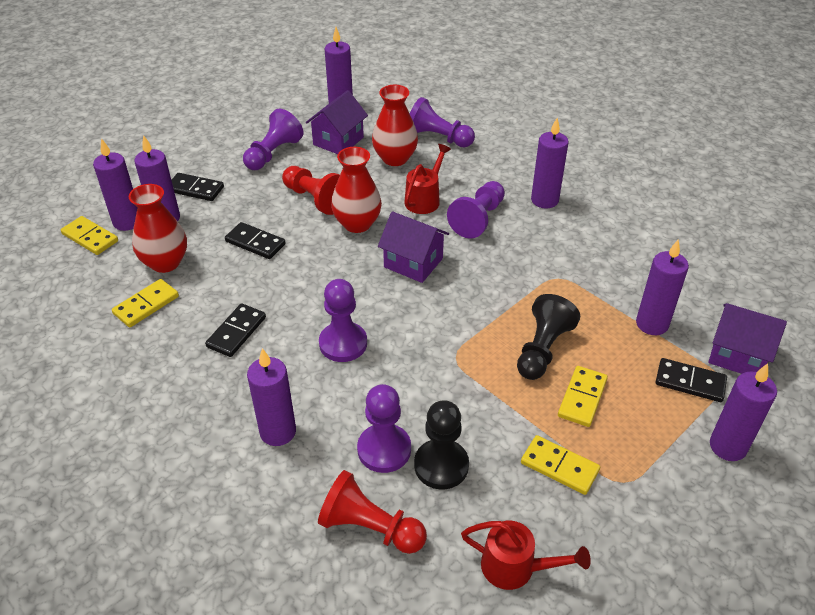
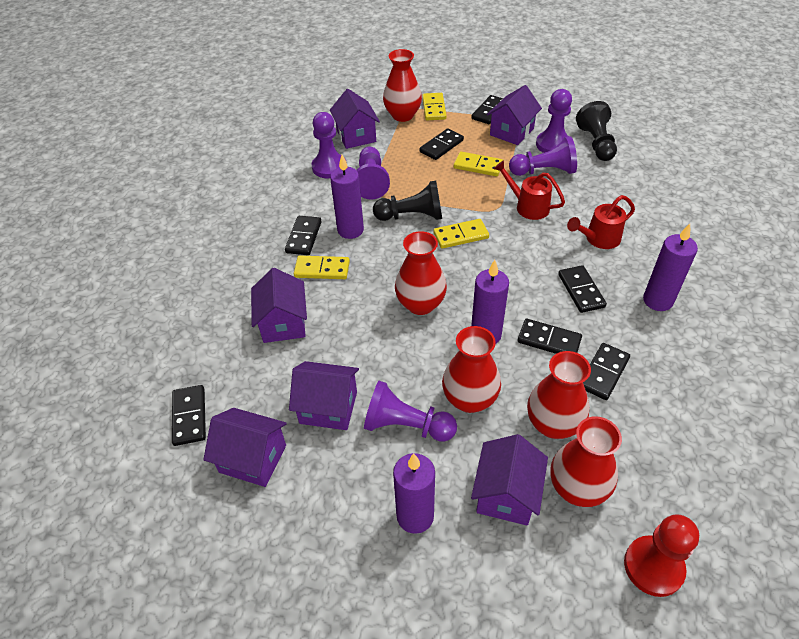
black domino: [172,173,224,201] [205,303,266,357] [225,222,285,259] [656,358,727,402] = 4 -> [172,385,206,446] [285,216,322,255] [419,128,464,160] [472,95,503,124] [517,319,582,354] [558,265,607,313] [583,343,630,400] = 7
purple candle: [93,138,137,231] [134,135,180,221] [247,348,296,446] [325,27,353,103] [531,118,569,209] [636,239,689,335] [710,363,777,461] = 7 -> [330,155,364,239] [393,453,435,534] [471,260,509,343] [643,224,698,311] = 4
purple house: [306,90,368,154] [378,211,449,283] [708,303,787,374] = 3 -> [203,408,287,487] [251,268,307,343] [289,361,359,430] [330,89,380,149] [471,434,548,526] [487,85,542,145] = 6
red pawn: [282,166,340,215] [318,470,427,554] = 2 -> [624,514,699,597] = 1
red vase: [129,184,187,273] [331,147,382,233] [372,85,418,166] = 3 -> [383,49,422,122] [395,231,447,315] [442,326,501,413] [527,351,591,439] [550,416,622,507] = 5

